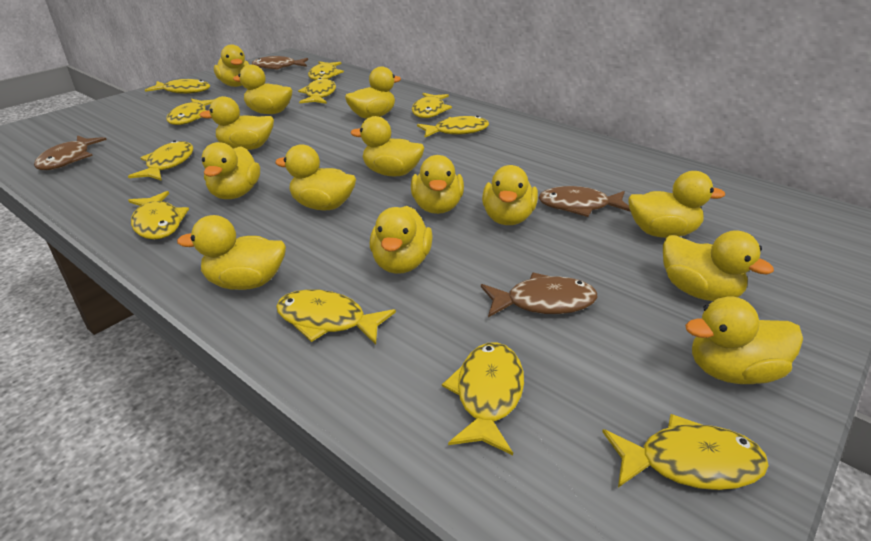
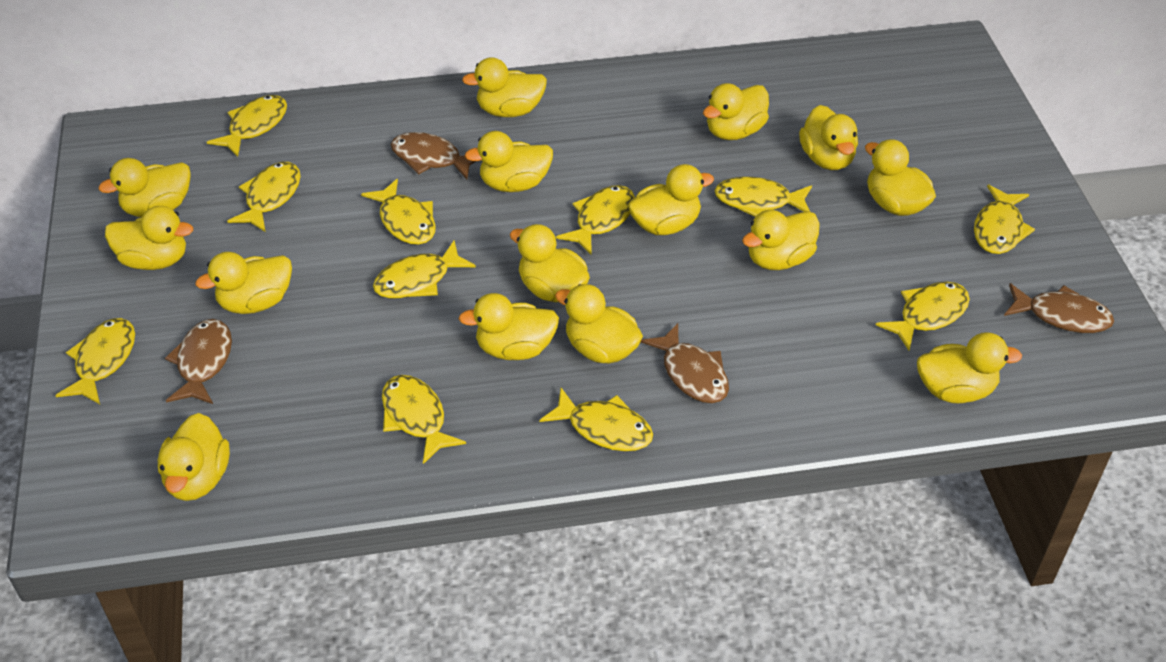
yellow duck: [177,215,286,290] [200,96,274,150] [202,142,260,199] [214,45,250,87] [233,64,292,114] [275,144,356,210] [345,66,401,119] [351,116,424,176] [370,206,433,274] [411,155,464,214] [482,165,538,225] [628,171,725,238] [663,230,774,301] [685,296,803,384] = 14 -> [99,158,191,217] [105,206,193,270] [158,413,230,501] [196,252,292,314] [459,293,559,360] [462,57,547,117] [465,131,553,192] [510,224,590,302] [555,284,643,364] [628,164,714,235] [703,83,769,140] [742,210,820,270] [799,105,858,170] [865,139,936,216] [917,332,1022,403] = 15

